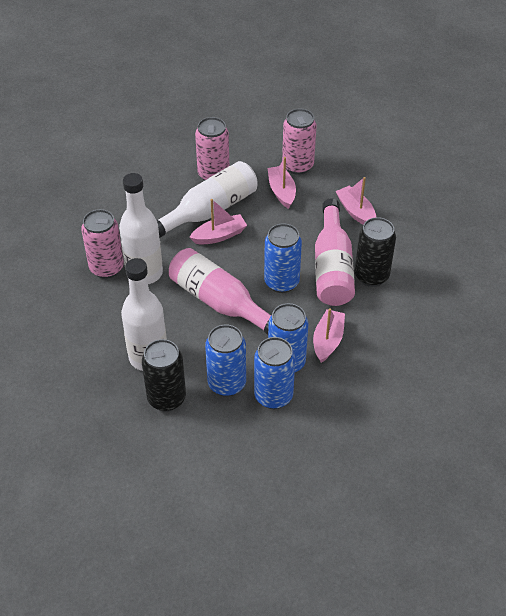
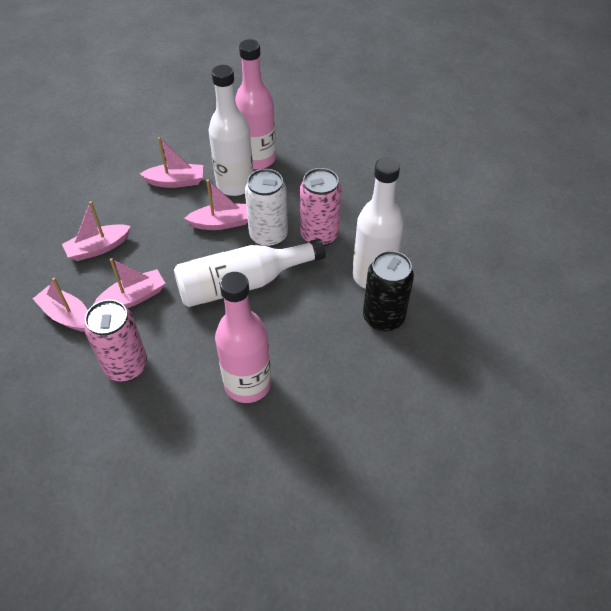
black can: [142,339,186,412] [355,217,396,287] = 2 -> [363,251,414,332] = 1
blue can: [205,325,246,396] [254,337,295,409] [264,223,302,293] [268,303,309,373] = 4 -> none = 0
pink boat: [189,199,247,245] [268,157,296,209] [313,308,345,363] [336,177,376,225] = 4 -> [33,278,88,332] [62,201,131,261] [93,258,165,308] [140,137,203,188] [184,179,248,230] = 5
pink can: [81,209,124,279] [195,117,229,181] [282,109,317,175] = 3 -> [84,300,147,382] [300,168,341,246] = 2
white can: none = 0 -> [245,169,288,247] = 1

